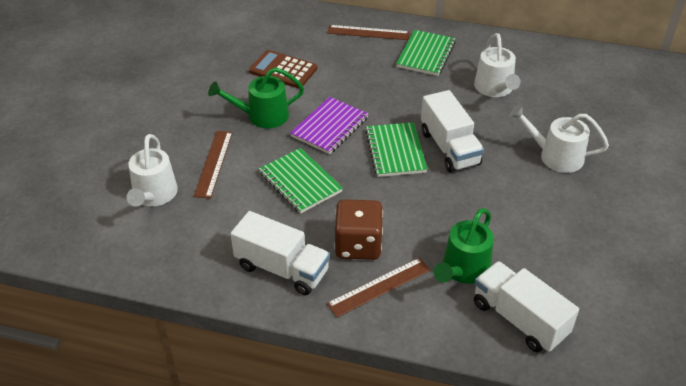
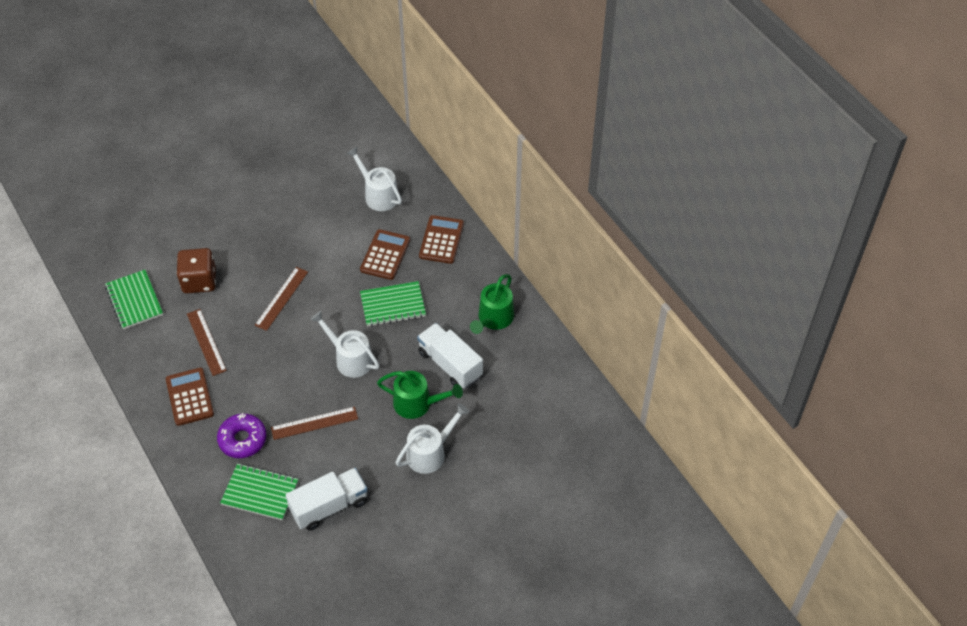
brown calculator: [249,50,317,88] = 1 -> [166,367,214,426] [360,229,410,280] [419,215,464,264] = 3
purple donut: none = 0 -> [217,413,267,458] = 1
purple notebook: [290,97,368,154] = 1 -> none = 0
white truck: [231,211,330,295] [421,90,484,173] [474,261,579,352] = 3 -> [286,468,368,531] [417,323,483,388] = 2

